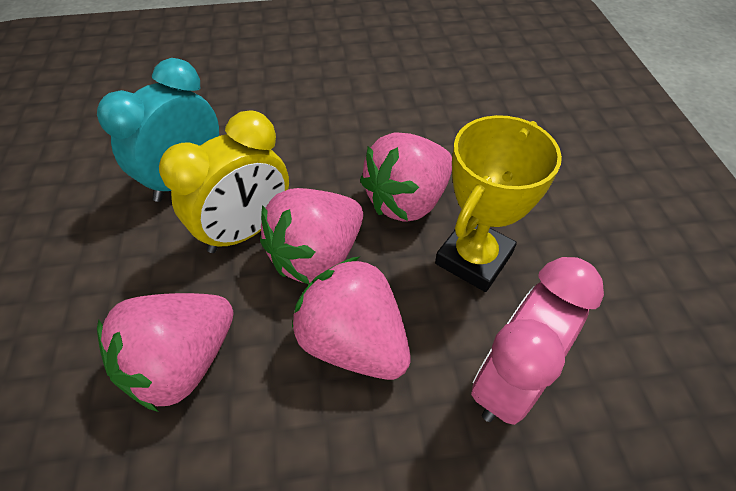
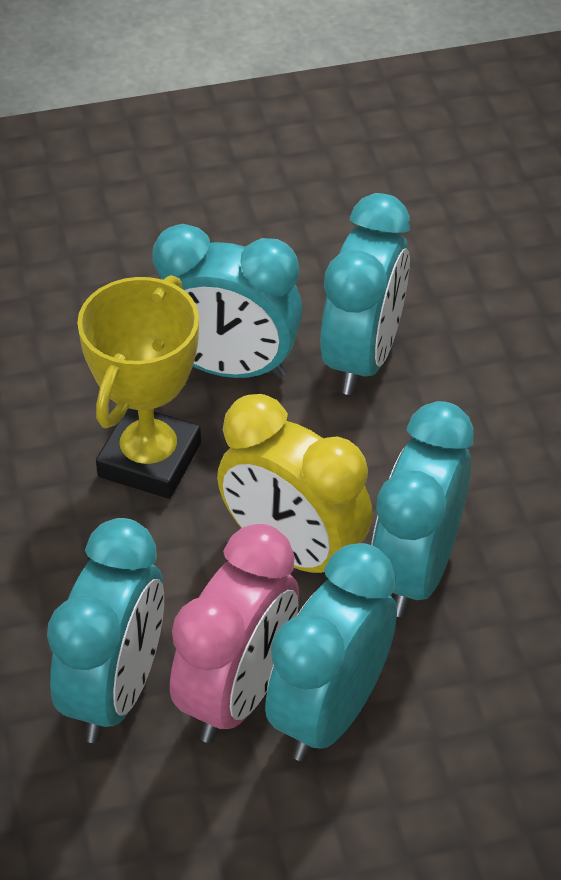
pink strawberry: [97,293,234,412] [260,188,363,285] [292,256,411,380] [360,132,452,221] = 4 -> none = 0
turquoise clock: [97,58,219,202] = 1 -> [47,518,164,743] [152,224,303,379] [265,543,397,761] [320,193,410,395] [371,401,474,617] = 5

